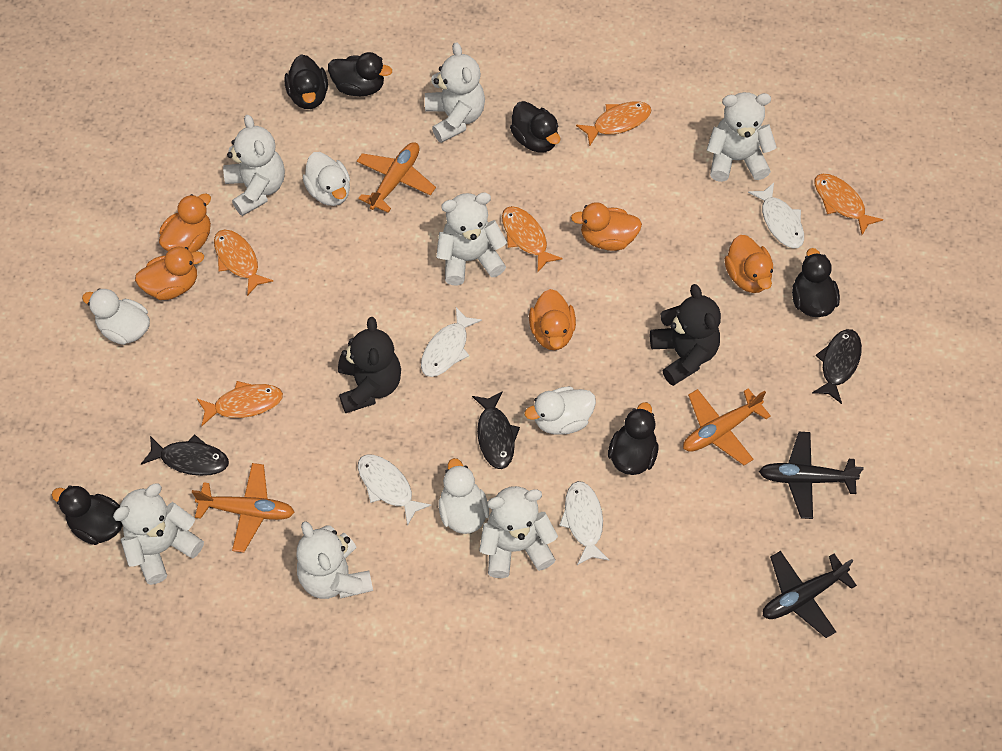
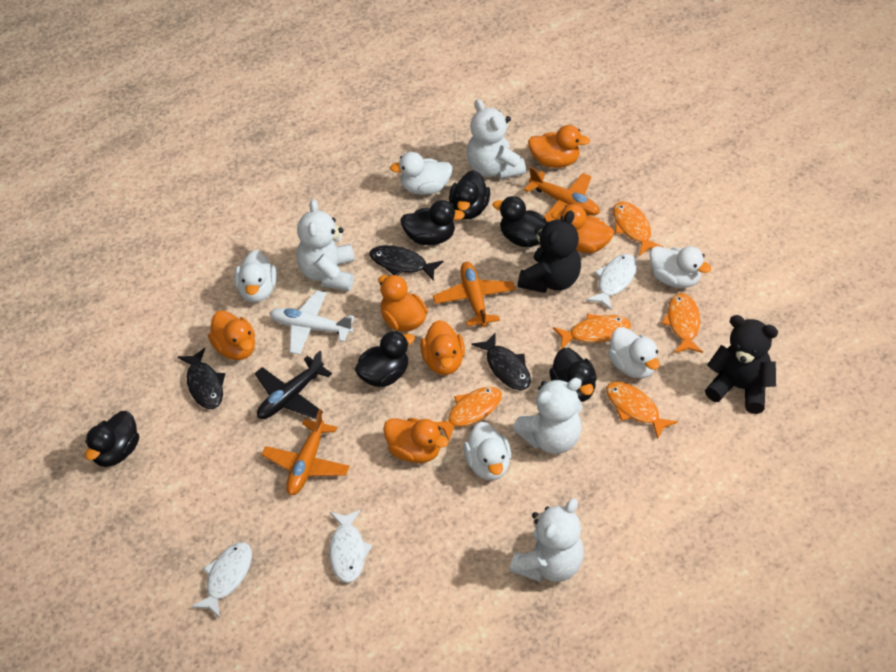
black plane: [759,432,864,519] [763,551,857,638] = 2 -> [255,351,332,419] = 1
orange duck: [135,246,204,300] [159,193,211,253] [529,289,576,350] [571,202,642,251] [724,235,773,293] = 5 -> [208,310,255,360] [378,275,428,332] [383,418,449,463] [420,320,465,375] [528,125,590,168] [551,204,614,253] = 6
white duck: [82,288,150,345] [302,152,350,206] [438,458,489,534] [525,386,596,435] = 4 -> [234,250,277,302] [390,152,453,195] [464,422,511,480] [608,327,660,379] [650,246,711,288] = 5
white fish: [358,455,431,526] [421,307,482,377] [559,481,609,565] [748,183,804,248] = 4 -> [191,542,252,618] [329,510,373,583] [586,254,637,310] = 3
white plane: none = 0 -> [269,291,355,355] = 1
white teddy bear: [113,483,204,585] [223,115,285,216] [296,521,373,599] [425,42,485,143] [436,192,507,285] [479,486,558,578] [707,92,777,182] = 7 -> [297,199,355,291] [467,99,526,179] [510,499,584,582] [513,378,583,454] = 4

